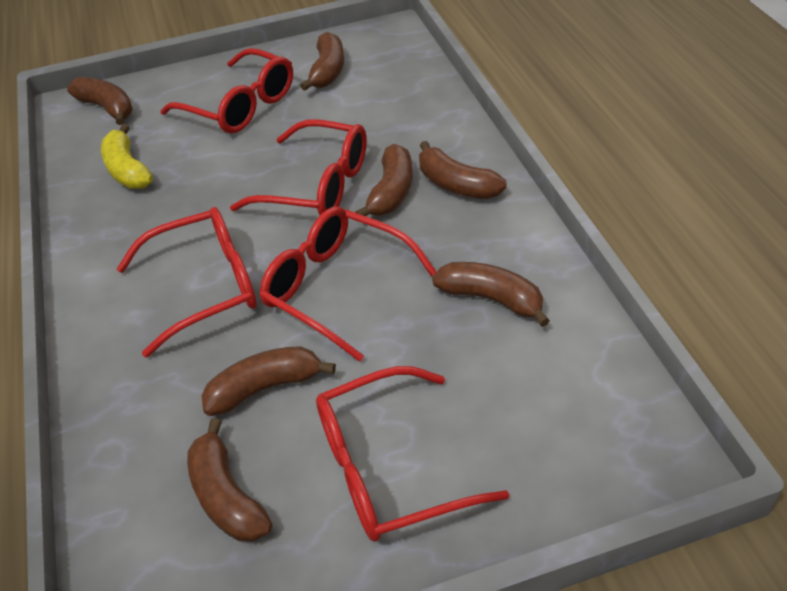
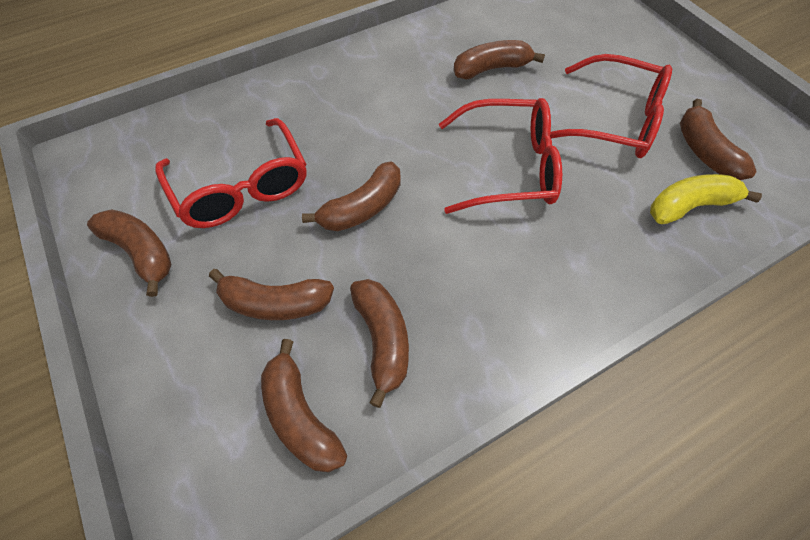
red glasses: [117,207,257,358] [161,48,293,133] [230,120,367,215] [259,206,436,362] [316,366,509,542] = 5 -> [156,118,306,228] [439,98,562,214] [550,54,672,158] = 3

